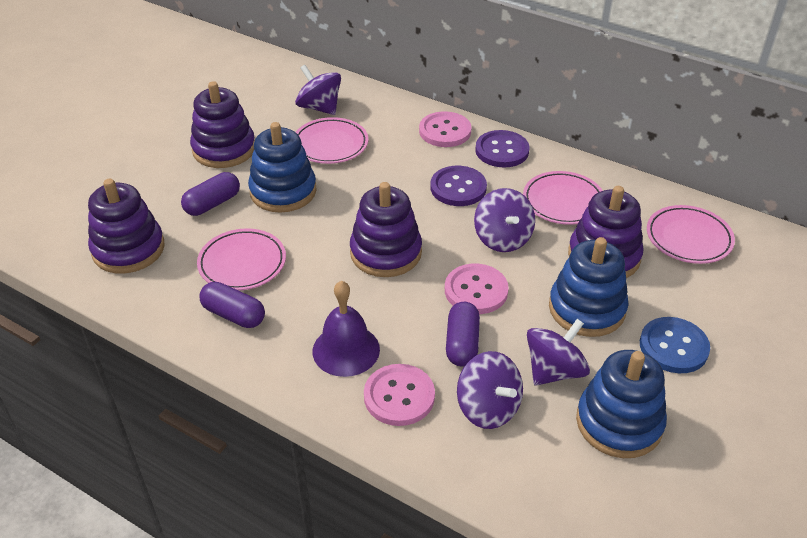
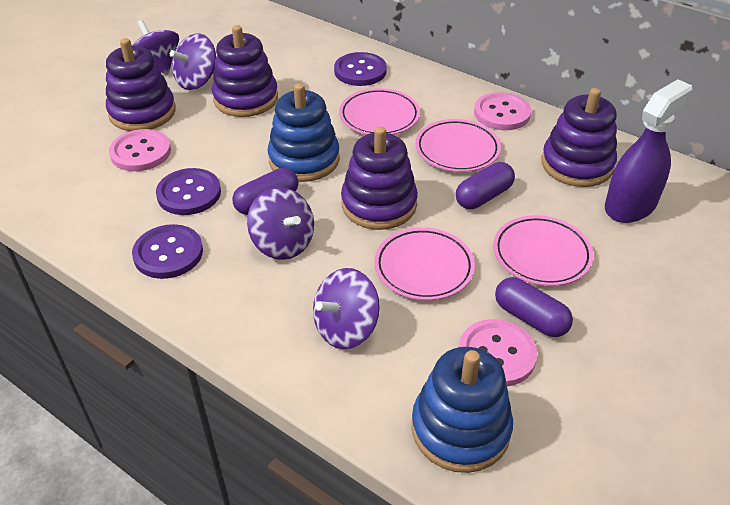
blue button: [640,317,710,373] = 1 -> none = 0
blue stacking toy: [248,122,317,213] [549,237,629,337] [576,350,667,458] = 3 -> [268,83,340,182] [412,347,513,473] = 2
purple bell: [313,281,380,377] = 1 -> none = 0
purple button: [431,166,487,206] [475,130,529,167] = 2 -> [132,224,203,279] [156,168,221,215] [334,52,387,86] = 3
purple spray bottle: none = 0 -> [605,79,692,223] = 1

